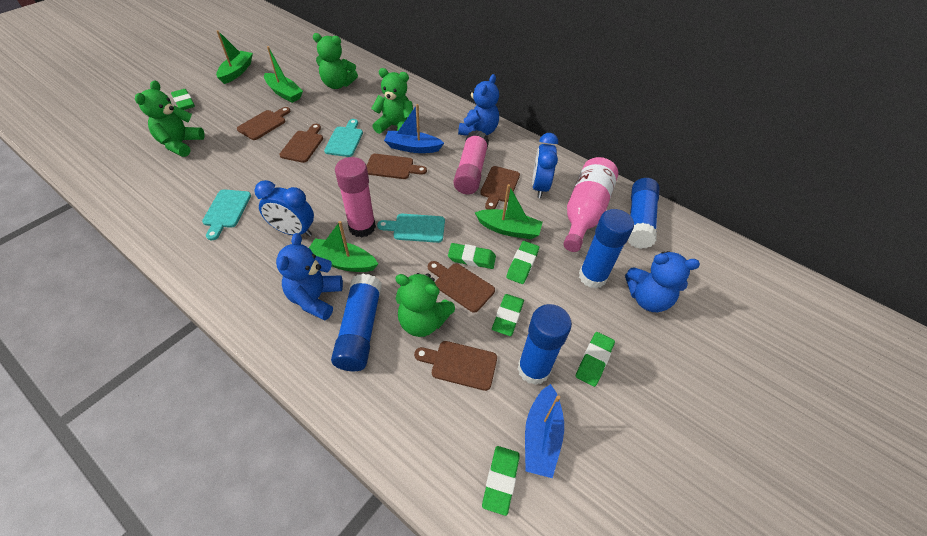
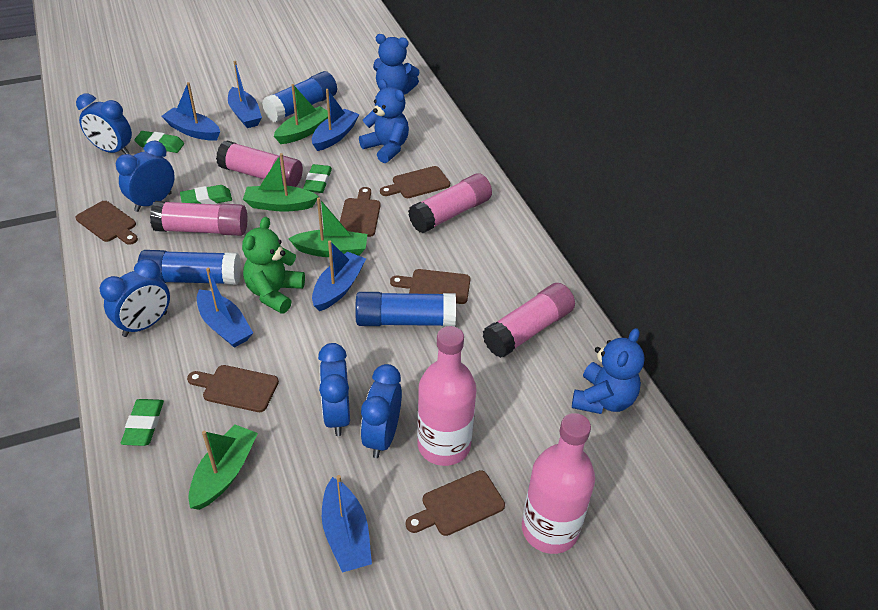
blue boat: [384,104,444,153] [525,384,564,478] = 2 -> [161,82,220,141] [197,268,253,348] [228,61,262,128] [312,89,360,151] [312,240,366,311] [322,475,372,573] = 6
blue clock: [254,180,314,237] [532,133,558,198] = 2 -> [76,94,132,154] [100,259,170,337] [116,141,175,212] [318,343,350,436] [361,364,402,458] = 5
blue glue stick: [331,274,382,371] [518,304,572,385] [579,209,634,288] [628,178,660,249] = 4 -> [138,250,241,285] [262,71,337,122] [355,292,456,327] = 3
green eraser: [171,89,195,110] [448,243,496,269] [482,446,520,516] [492,294,524,336] [506,241,539,284] [576,332,615,387] = 6 -> [121,399,164,446] [134,131,184,153] [180,185,232,204] [303,164,332,193] = 4
green teddy bear: [135,80,205,157] [313,33,358,89] [371,68,413,134] [396,273,455,337] = 4 -> [242,217,305,314] = 1
pink bottle: [563,157,618,252] = 1 -> [417,326,476,466] [522,413,595,554] = 2
pink glue stick: [335,157,376,238] [453,130,489,194] = 2 -> [150,201,247,236] [216,141,303,187] [408,173,492,233] [483,283,575,358] = 4
turquoise cutting board: [202,189,251,240] [324,119,363,157] [377,214,445,243] = 3 -> none = 0

